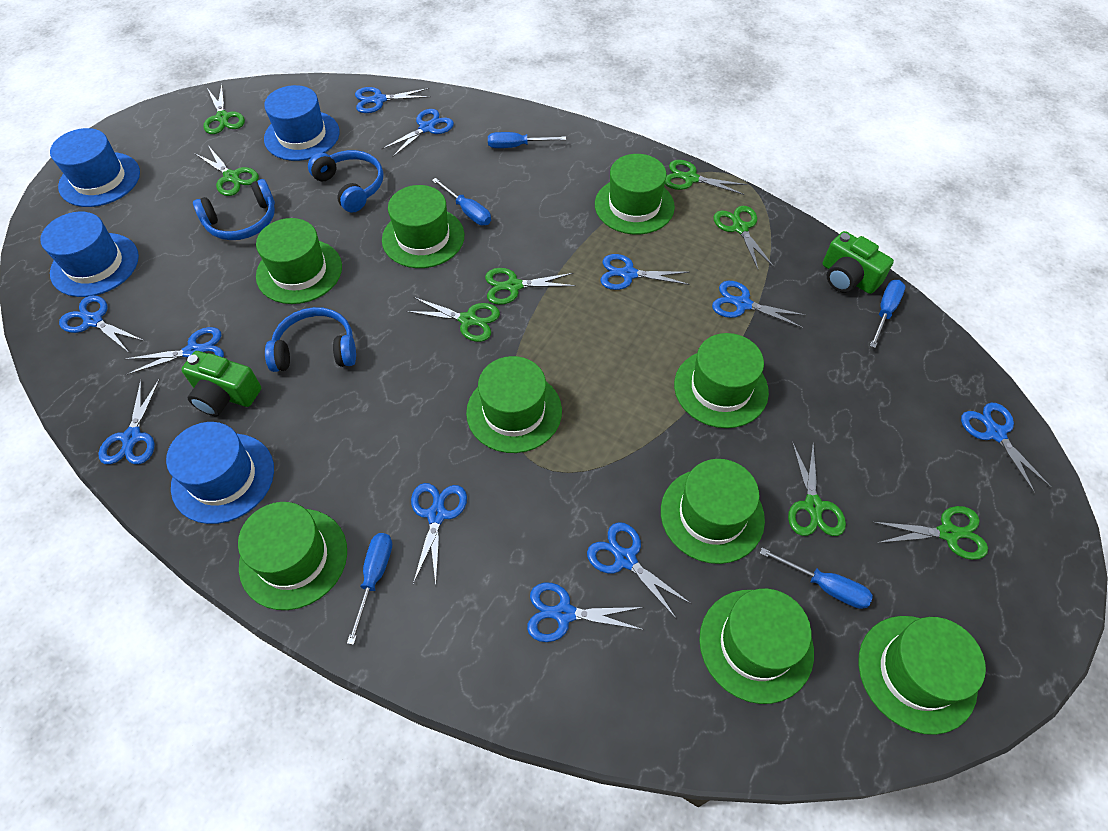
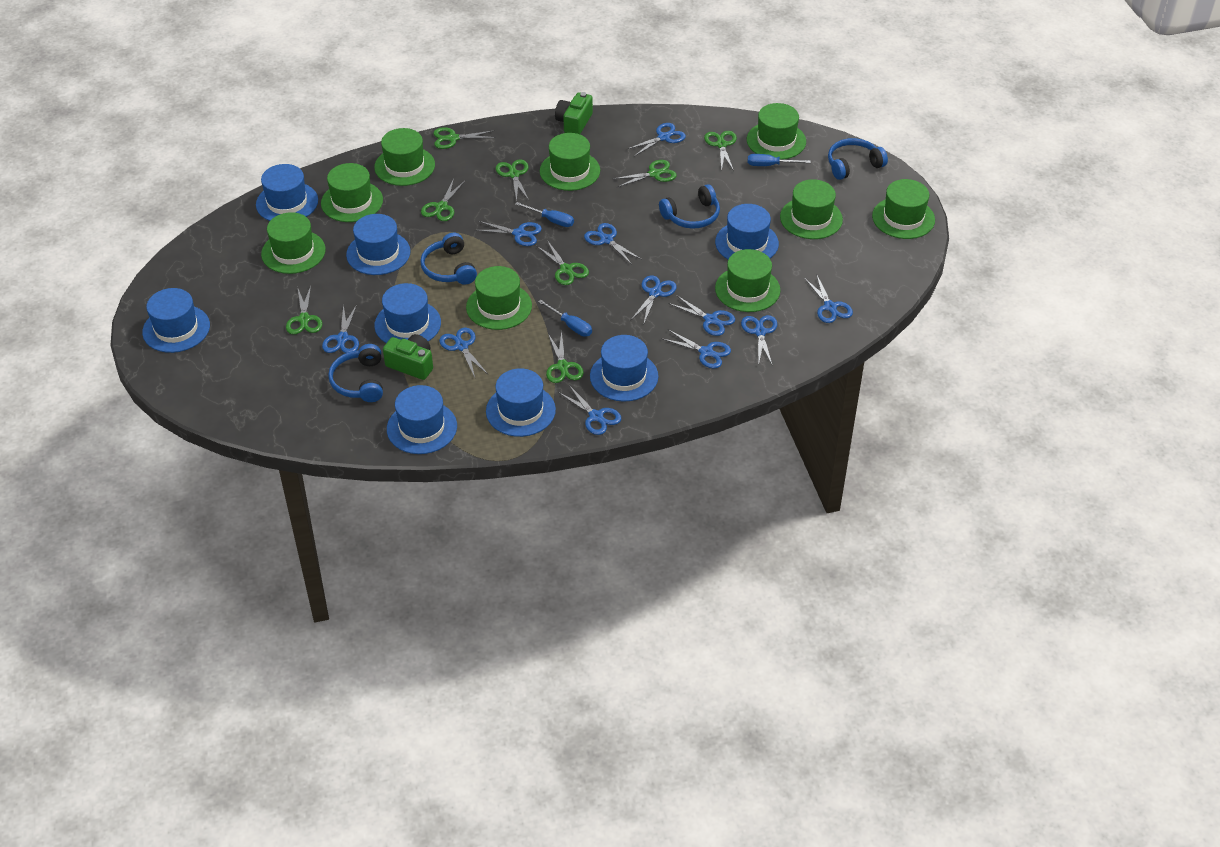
blue hat: [40,212,139,297] [50,128,140,207] [166,422,274,524] [264,85,340,161] = 4 -> [142,288,210,353] [256,164,318,221] [346,214,410,275] [374,283,441,343] [387,385,457,454] [486,368,556,437] [590,335,658,402] [715,204,779,259] = 8
blue headphones: [193,179,275,240] [265,307,356,372] [308,150,383,213] = 3 -> [328,344,383,402] [420,232,477,285] [659,184,720,229] [828,138,888,180] = 4
blue screwdriver: [347,533,392,645] [432,178,491,225] [488,132,566,148] [760,548,873,609] [870,280,905,348] = 5 -> [515,202,574,227] [538,300,592,337] [748,154,810,166] = 3

